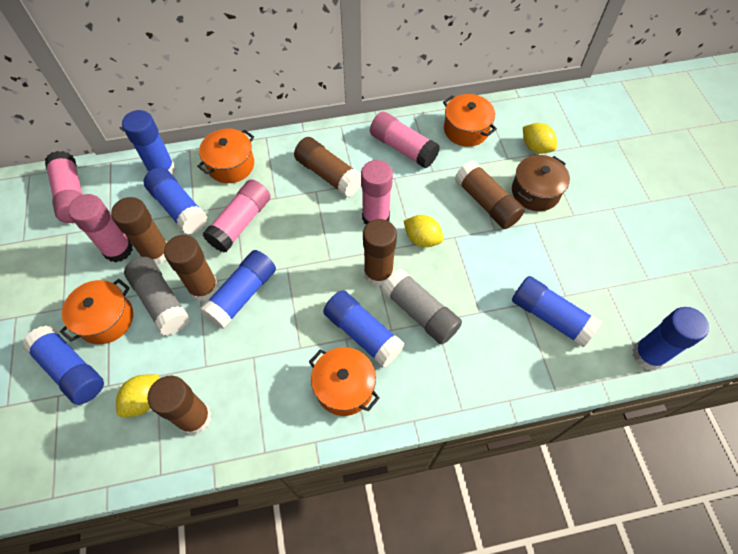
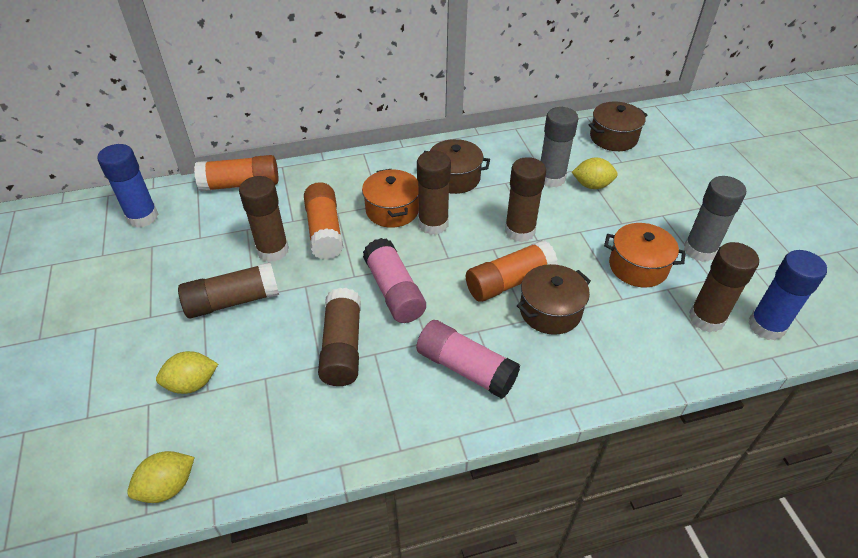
blue glue stick: [22,325,104,405] [122,110,175,174] [143,167,207,234] [200,250,276,329] [323,290,404,367] [512,276,602,347] [632,307,709,370] = 7 -> [97,144,158,228] [748,250,827,340] = 2
brown pot: [512,155,570,211] = 1 -> [424,139,490,194] [517,264,591,335] [588,102,648,151] = 3
orange glue stick: none = 0 -> [194,155,278,191] [304,182,344,260] [466,240,558,302] = 3
orange pot: [60,279,133,344] [197,129,254,183] [309,347,379,416] [443,94,497,147] = 4 -> [362,169,419,228] [604,223,686,288] = 2
pink glue stick: [45,151,83,223] [68,194,133,262] [203,180,271,253] [361,160,393,225] [370,112,440,168] = 5 -> [363,238,426,323] [416,320,520,399] = 2

